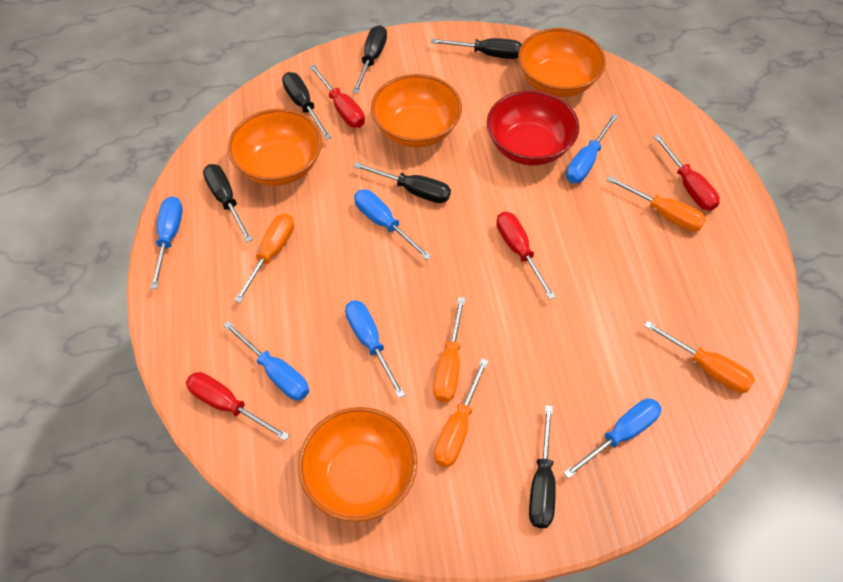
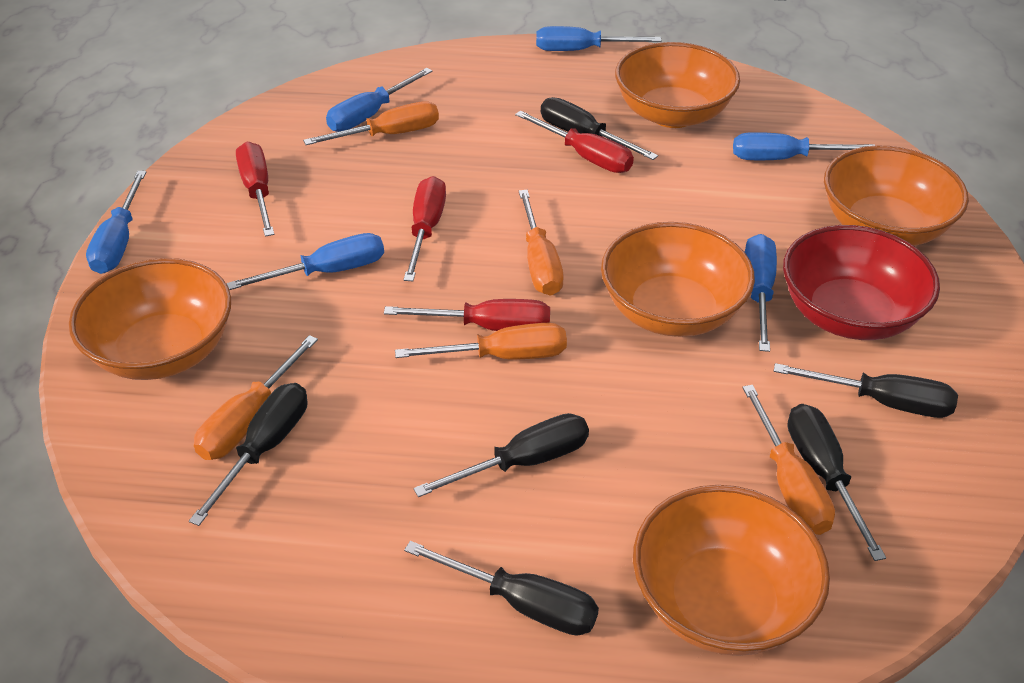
orange bowl: [228,109,322,186] [298,407,418,522] [371,74,462,148] [518,28,606,97] = 4 -> [69,258,231,380] [601,222,755,337] [615,42,740,128] [633,485,830,656] [824,146,969,246] = 5

